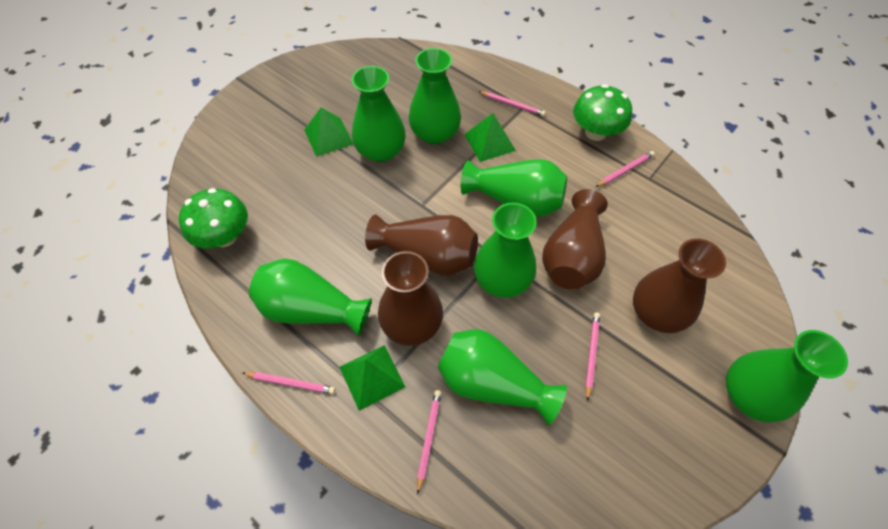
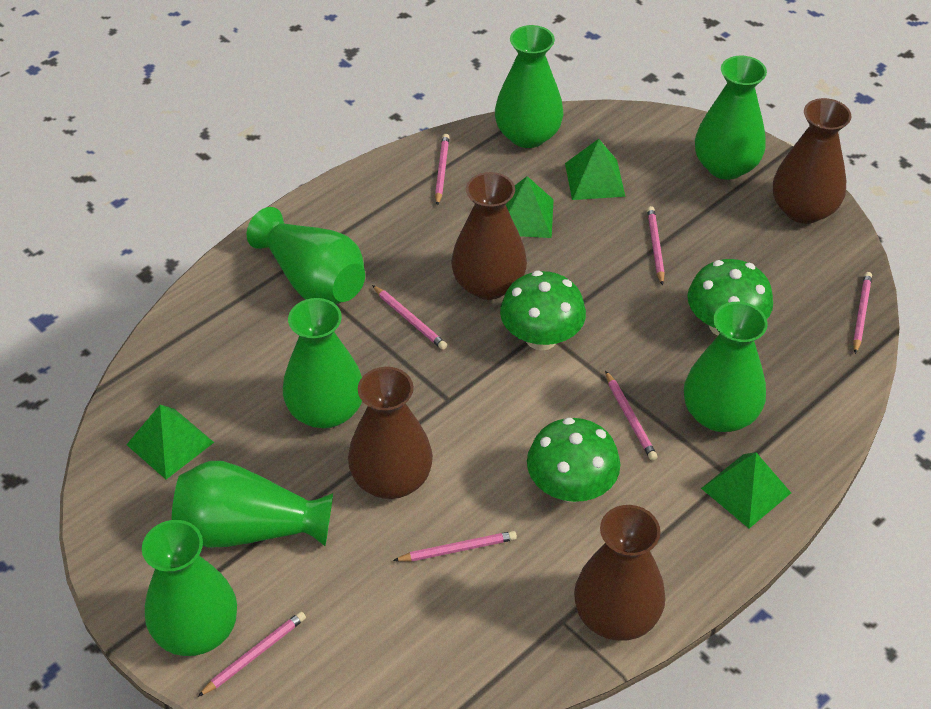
green mushroom: [179,188,248,248] [573,84,632,141] = 2 -> [500,271,586,350] [527,417,620,502] [687,259,773,336] = 3
green pyramid: [304,108,353,157] [340,345,405,411] [464,113,516,162] = 3 -> [126,405,214,479] [506,176,554,238] [565,139,625,200] [701,452,791,528] = 4
pink pencil: [243,372,335,394] [417,390,441,495] [478,91,546,116] [585,312,600,401] [596,151,655,187] = 5 -> [198,612,306,697] [372,285,447,350] [393,531,517,562] [435,134,449,206] [605,371,658,461] [647,206,665,285] [853,272,872,354] = 7

